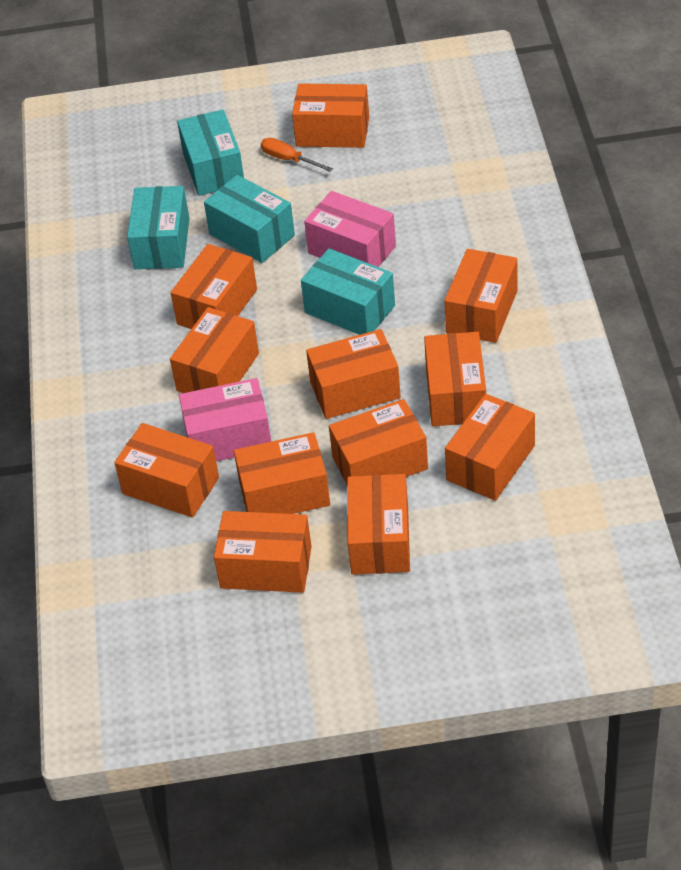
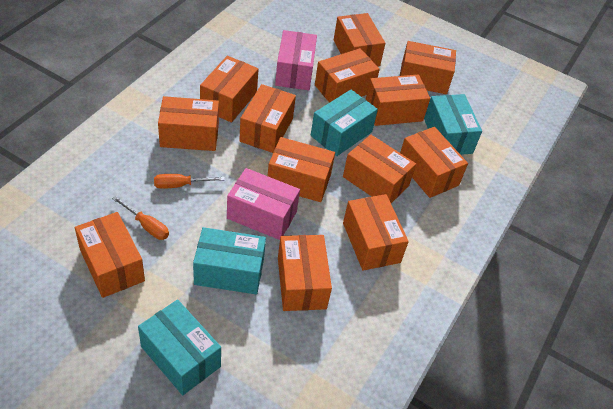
orange box: [114,423,219,518] [170,307,259,393] [171,244,257,329] [214,511,312,593] [234,432,330,514] [292,83,369,148] [306,329,401,419] [329,399,428,484] [347,474,410,575] [424,332,486,426] [444,249,517,343] [445,394,535,501] = 12 -> [75,212,145,298] [158,96,219,151] [200,56,259,123] [239,84,296,153] [268,137,335,202] [278,235,332,311] [315,48,380,103] [334,13,385,67] [343,135,416,203] [343,194,409,271] [366,74,430,126] [400,41,456,94] [400,127,468,198] = 13
orange screwdriver: [261,138,333,172] = 1 -> [112,196,169,240] [154,174,225,189] = 2

